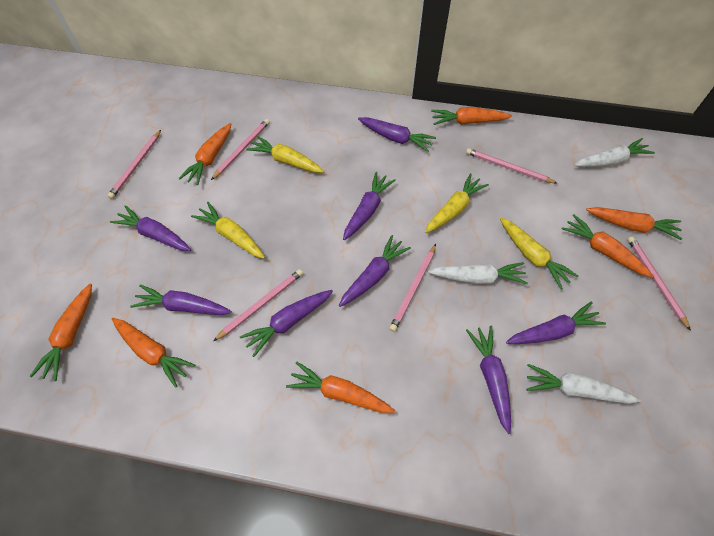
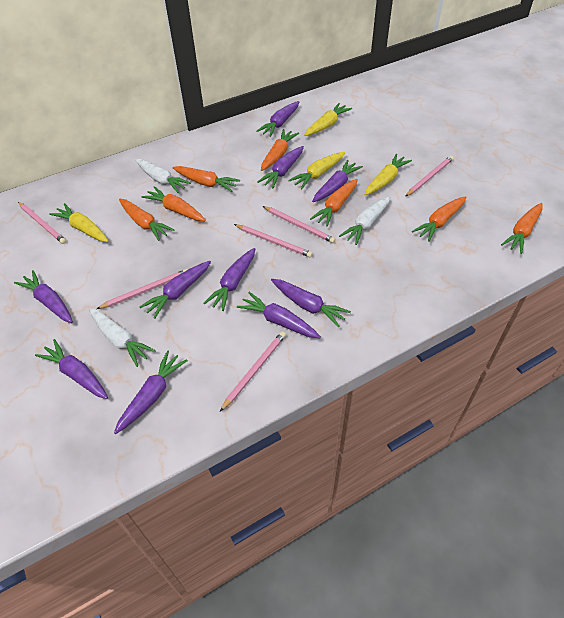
purple carrot: [110,205,191,251] [130,285,232,315] [240,290,333,357] [339,235,411,307] [343,172,396,240] [358,117,436,152] [466,326,511,434] [506,302,606,344] = 8 -> [14,270,73,323] [35,339,108,399] [114,350,188,434] [140,261,211,319] [203,248,255,311] [237,292,321,338] [256,101,299,137] [257,146,304,188] [271,279,351,328] [312,160,363,202] = 10

